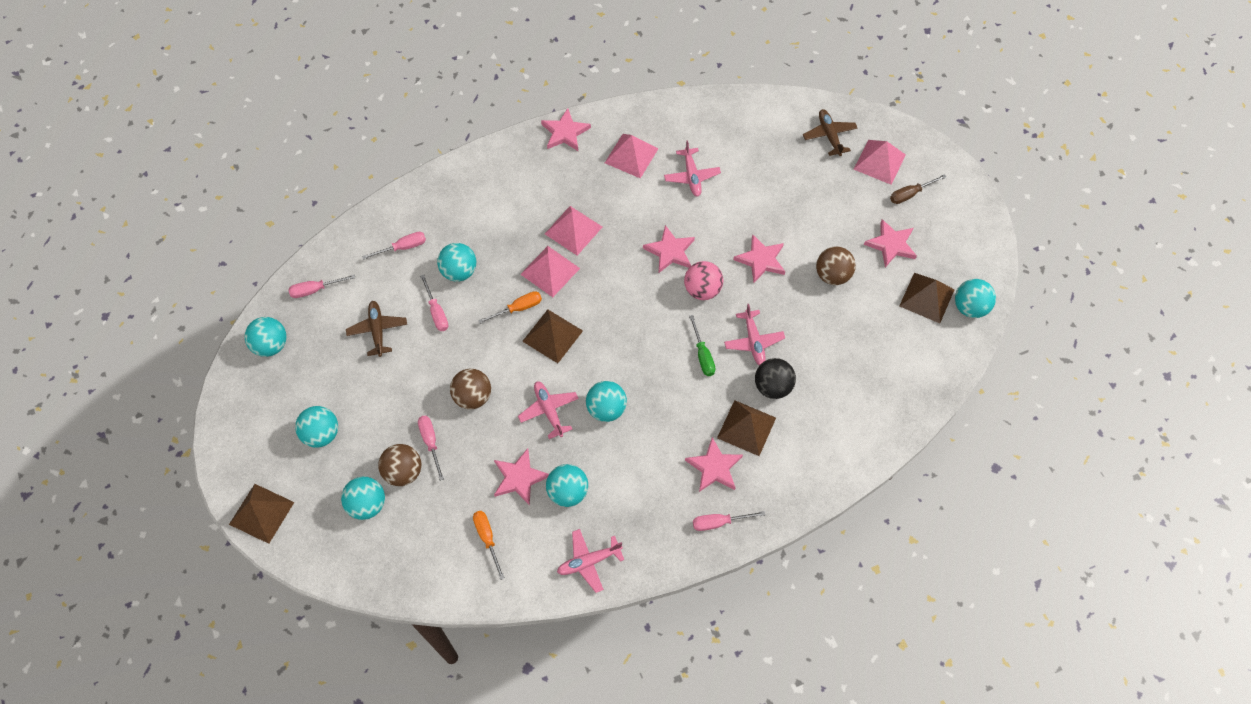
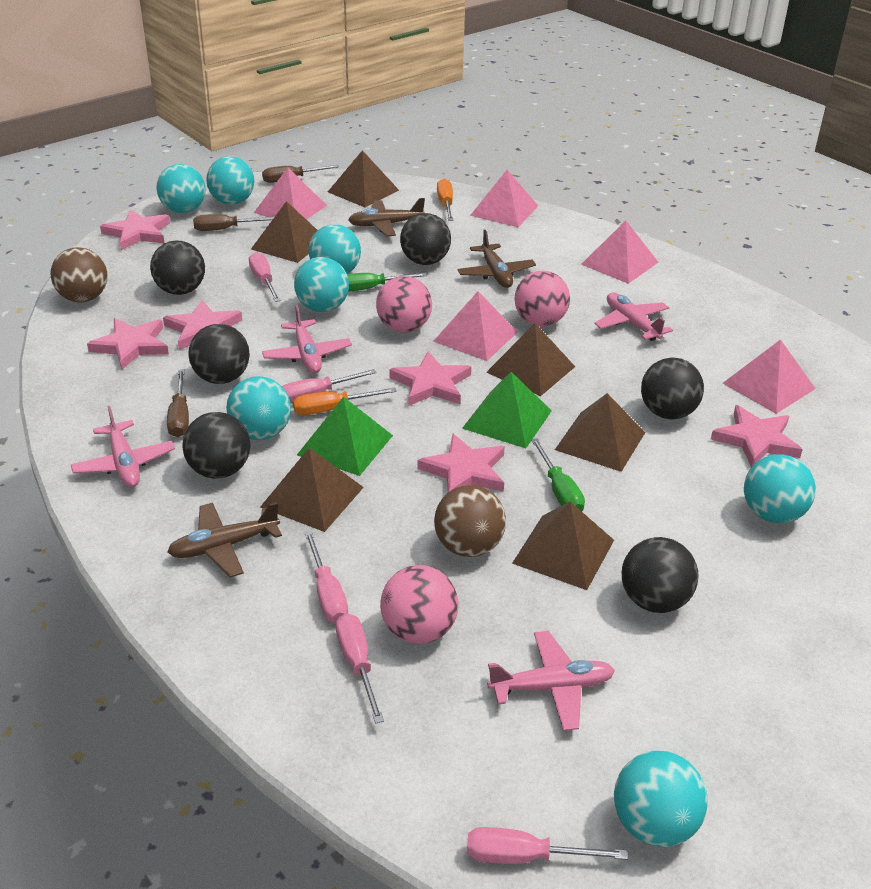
black ball: [755,358,796,399] = 1 -> [150,240,205,295] [182,412,250,479] [188,324,250,384] [400,213,451,265] [622,537,699,613] [641,358,704,419] = 6
brown ball: [378,444,421,486] [450,369,491,409] [816,246,856,285] = 3 -> [51,247,107,302] [434,485,506,557] = 2
brown plane: [346,301,407,357] [803,109,858,156] = 2 -> [168,502,282,577] [348,198,425,237] [458,230,536,288] = 3
brown pyramid: [229,484,294,544] [522,310,583,363] [717,400,776,456] [899,273,955,323] = 4 -> [251,201,318,263] [260,448,364,532] [328,150,399,207] [486,323,575,396] [512,502,614,590] [555,393,645,472] = 6
brown screwdriver: [890,174,946,204] = 1 -> [167,369,189,437] [193,214,274,231] [262,165,339,183] = 3
green pyramid: none = 0 -> [297,397,393,476] [462,372,552,448] = 2
green screwdriver: [689,315,715,376] = 1 -> [347,273,427,291] [531,438,585,511] = 2
pink ball: [684,261,723,300] = 1 -> [376,276,432,332] [380,565,458,644] [514,271,570,326] = 3
pink pyramid: [520,246,580,297] [545,206,602,256] [605,134,658,178] [853,140,906,185] = 4 -> [254,168,327,219] [433,291,518,361] [470,170,538,227] [581,220,658,284] [723,339,815,414] = 5

